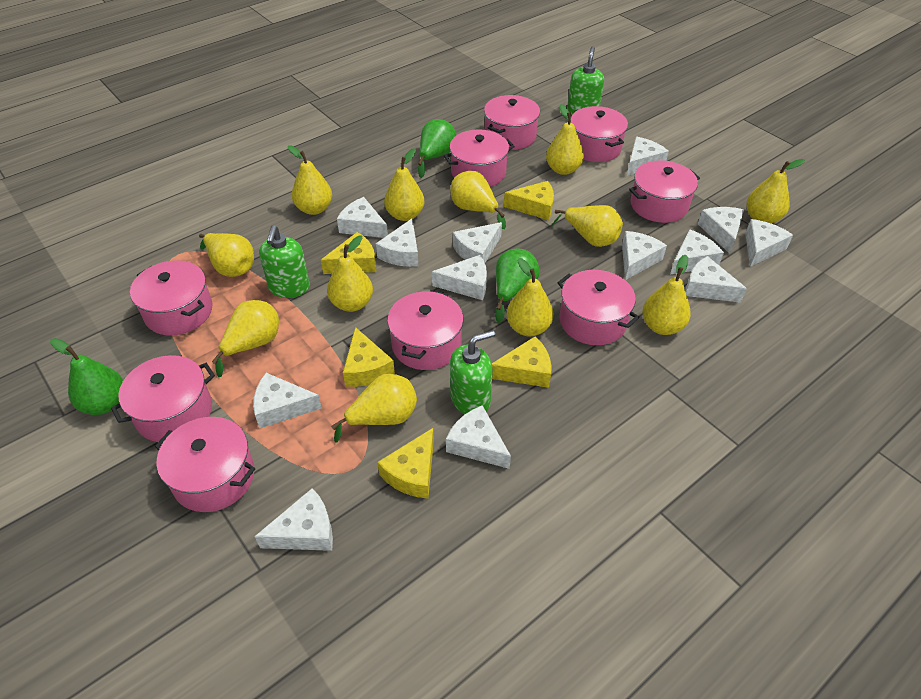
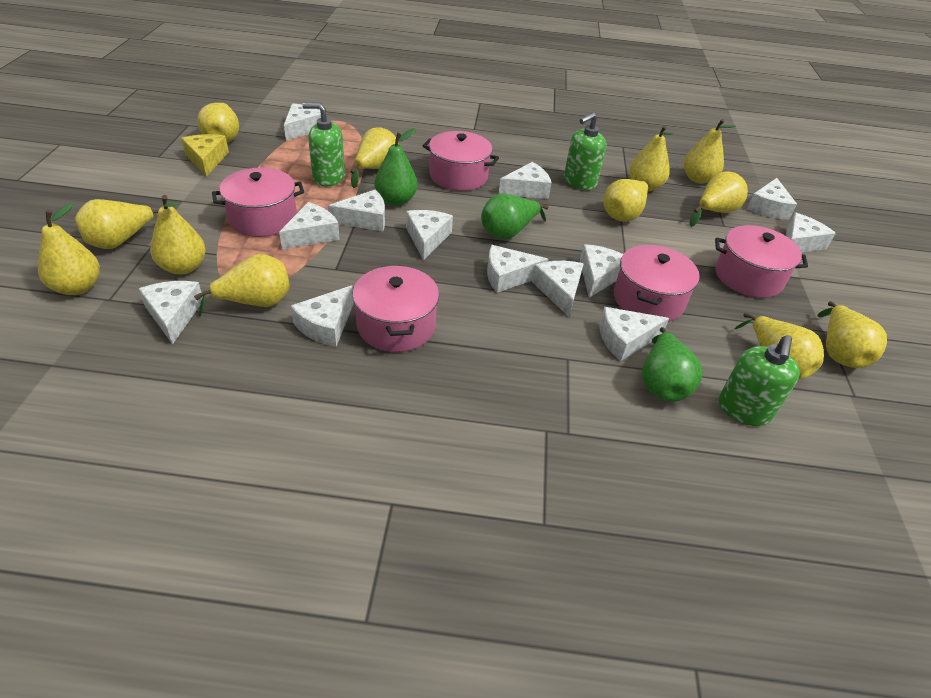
pink pot: [111,355,215,442] [130,260,213,335] [155,417,255,512] [387,290,463,370] [443,130,515,187] [484,95,540,150] [557,270,639,345] [570,106,628,162] [629,160,700,223] = 9 -> [212,167,304,237] [352,266,439,352] [422,131,499,191] [614,245,700,322] [715,225,808,298] = 5
yellow cheese: [321,232,377,274] [343,327,395,387] [377,428,434,499] [492,336,551,388] [504,181,554,220] = 5 -> [181,134,229,177] = 1

